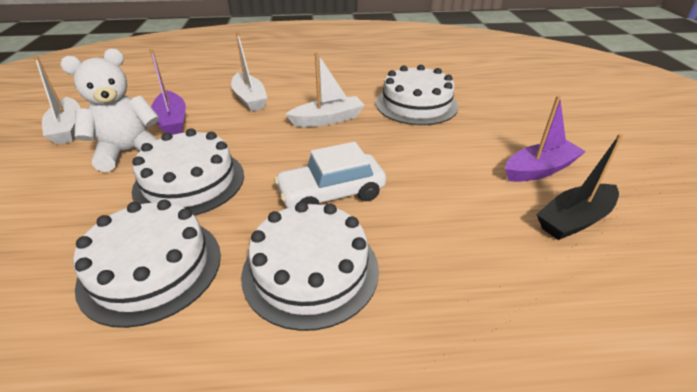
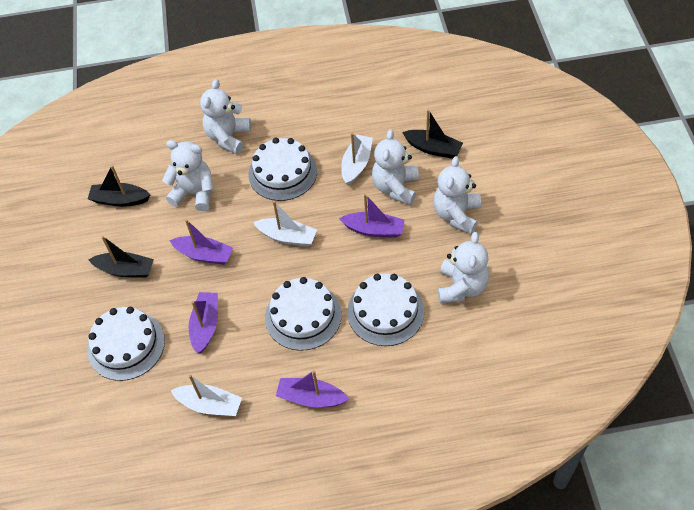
black boat: [536,134,623,240] = 1 -> [88,165,150,207] [89,236,154,277] [402,110,463,159] = 3
purple boat: [150,49,186,135] [505,96,586,182] = 2 -> [169,219,233,265] [189,292,218,354] [276,370,349,407] [339,194,405,238] = 4
white car: [274,142,386,208] = 1 -> none = 0
white teddy bear: [60,49,159,172] = 1 -> [162,140,213,211] [200,79,251,154] [372,129,419,205] [433,156,481,234] [438,232,489,304] = 5

